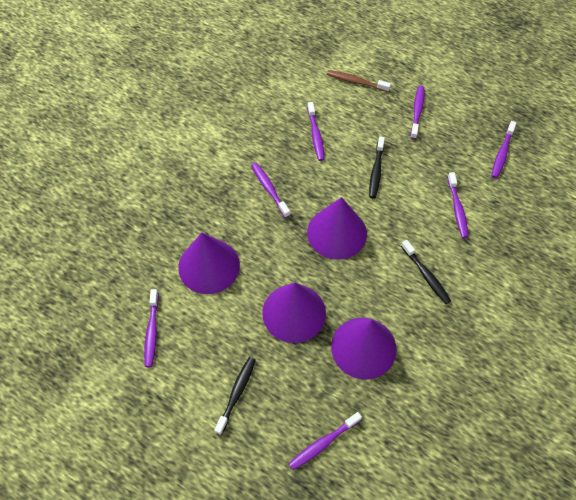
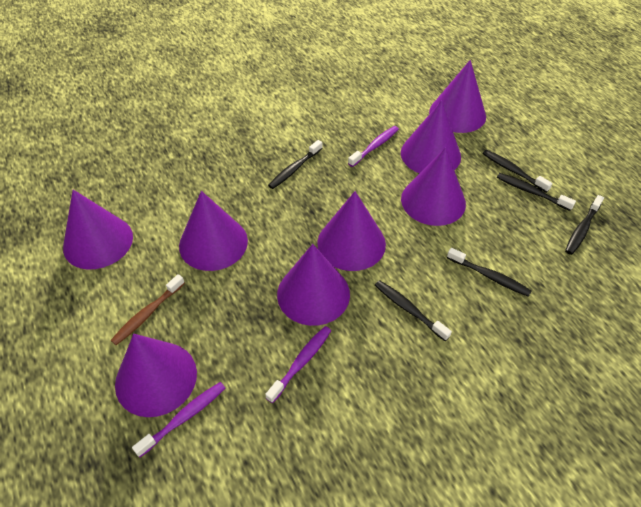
black toothbrush: [214,357,256,435] [369,136,385,198] [401,240,451,304] = 3 -> [268,140,323,189] [375,280,452,341] [447,248,532,297] [483,150,553,193] [497,173,576,211] [565,195,604,255] = 6
purple cone: [178,233,240,294] [262,282,326,343] [307,197,367,260] [331,318,397,379] = 4 -> [63,190,133,269] [115,334,197,417] [179,191,248,271] [277,244,350,326] [317,191,386,271] [401,100,461,173] [401,148,466,226] [429,60,486,133] = 8
purple toothbrush: [144,289,159,367] [251,163,290,218] [289,412,362,470] [307,102,325,161] [410,86,425,139] [447,172,468,238] [492,121,517,178] = 7 -> [132,382,225,457] [265,326,331,403] [348,126,399,167] = 3

